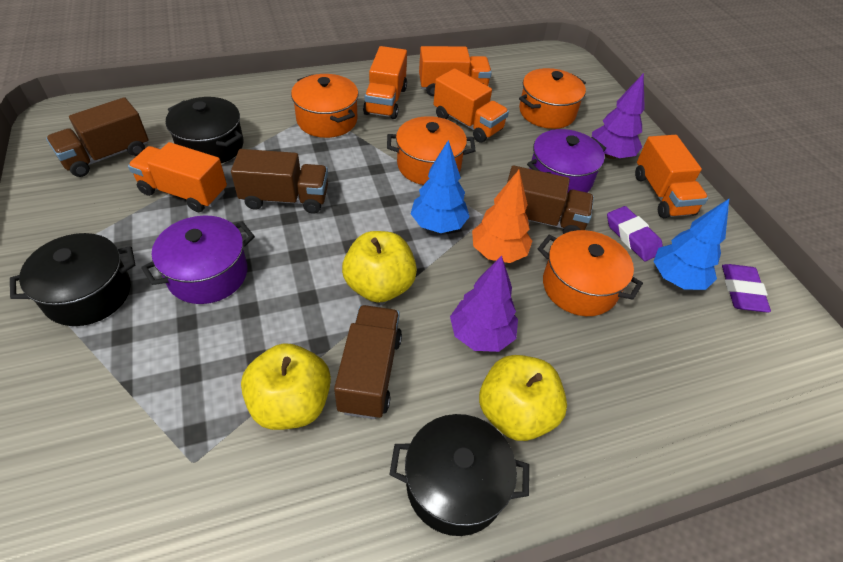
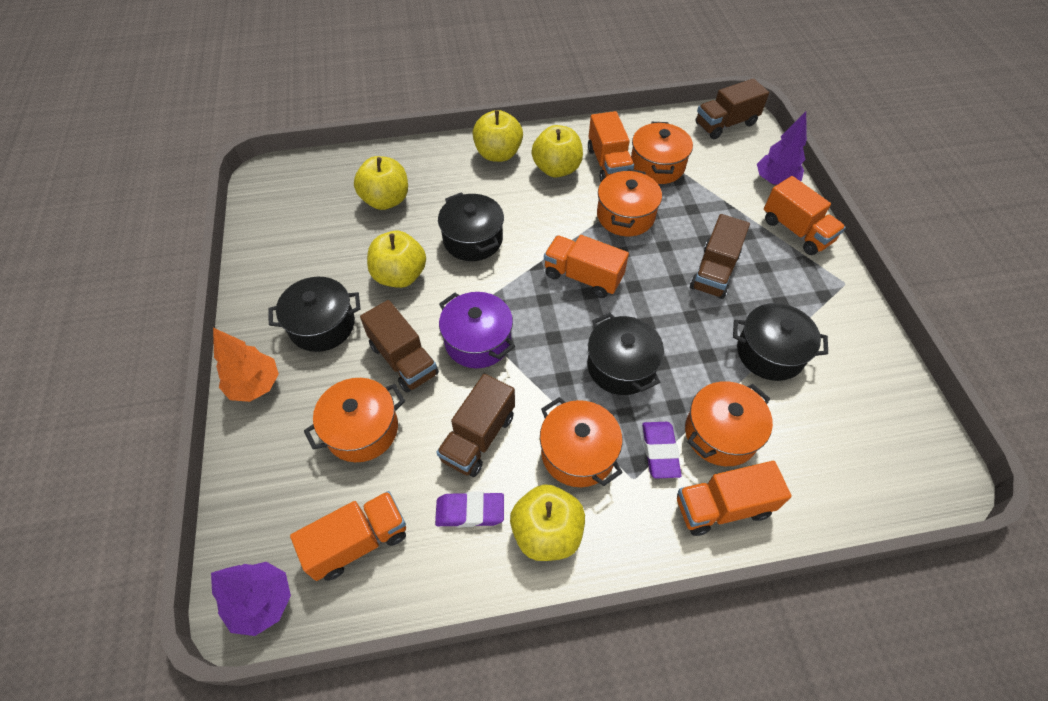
black pot: [10,233,136,326] [166,97,244,163] [389,414,529,536] = 3 -> [268,277,361,352] [438,192,504,261] [587,313,664,395] [733,303,828,381] = 4
blue tree: [411,140,470,233] [653,199,729,290] = 2 -> none = 0
orange pot: [291,74,359,138] [387,116,476,185] [519,68,586,129] [538,230,643,316] = 4 -> [304,378,405,462] [540,397,623,487] [597,169,662,236] [631,122,693,184] [685,381,773,466] = 5
purple pot: [141,215,255,304] [527,129,606,194] = 2 -> [439,292,515,368] = 1
yellow apple: [241,343,331,430] [342,231,417,303] [479,355,567,441] = 3 -> [354,156,408,210] [367,231,426,288] [473,110,523,162] [510,484,585,561] [531,125,583,178] = 5

